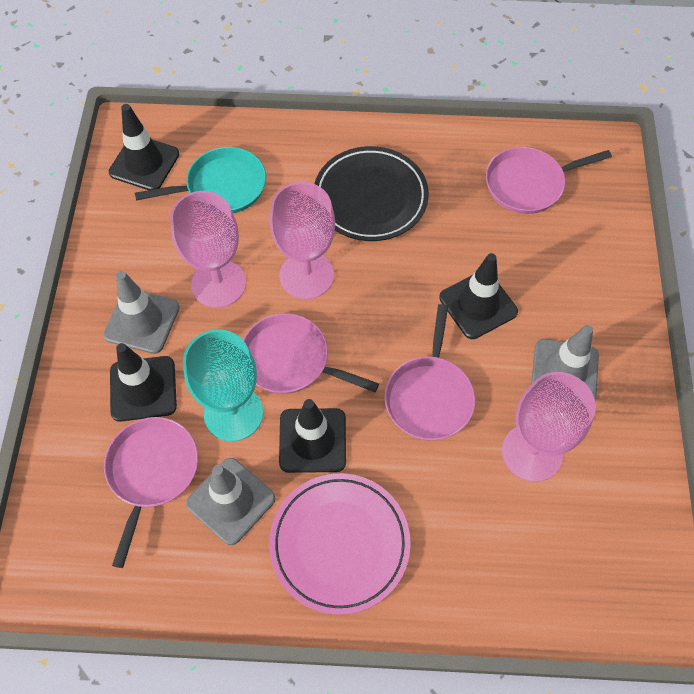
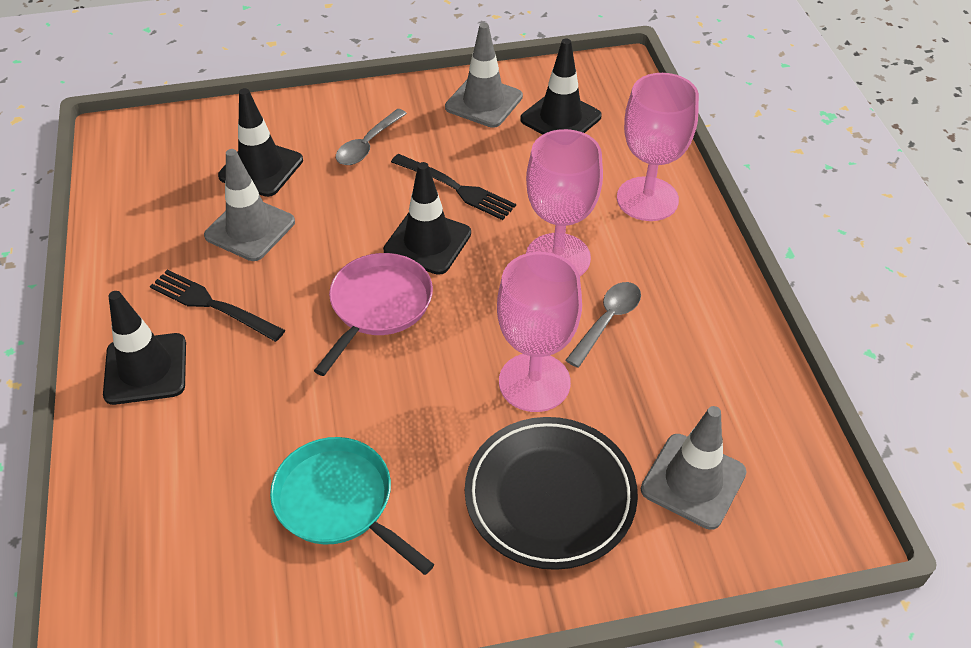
black fork: none = 0 -> [150,270,285,342] [391,154,516,220] = 2
grey spoon: none = 0 -> [336,109,407,165] [566,282,641,368] = 2
pink pan: [104,417,198,568] [243,313,379,394] [384,304,475,441] [486,147,612,214] = 4 -> [314,253,433,376] = 1
pink plate: [269,473,411,615] = 1 -> none = 0
turquoise goblet: [183,330,263,441] = 1 -> none = 0

